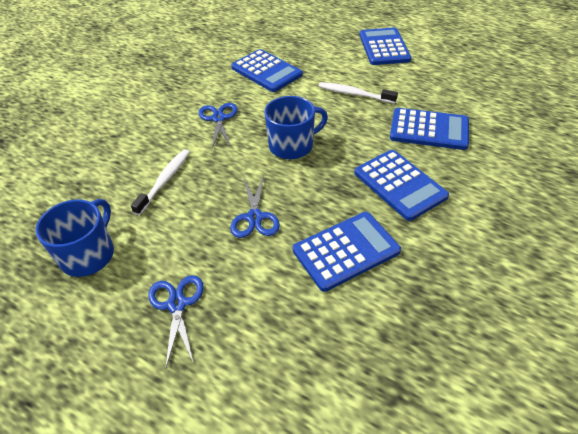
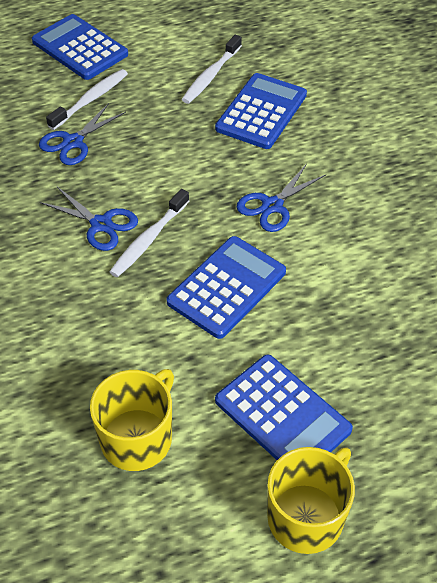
blue calculator: [231,49,303,92] [293,212,401,292] [354,150,449,221] [359,27,412,65] [390,108,469,150] = 5 -> [32,14,128,80] [167,236,286,339] [215,73,307,149] [215,355,353,460] = 4
blue mug: [35,199,114,277] [264,96,328,159] = 2 -> none = 0
white toothbrush: [131,149,190,215] [319,82,398,104] = 2 -> [46,69,128,130] [110,189,189,277] [182,35,242,104] = 3
yellow mug: none = 0 -> [90,369,174,471] [267,447,355,554] = 2

